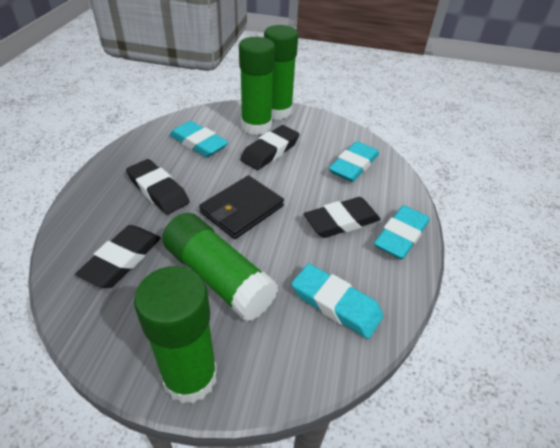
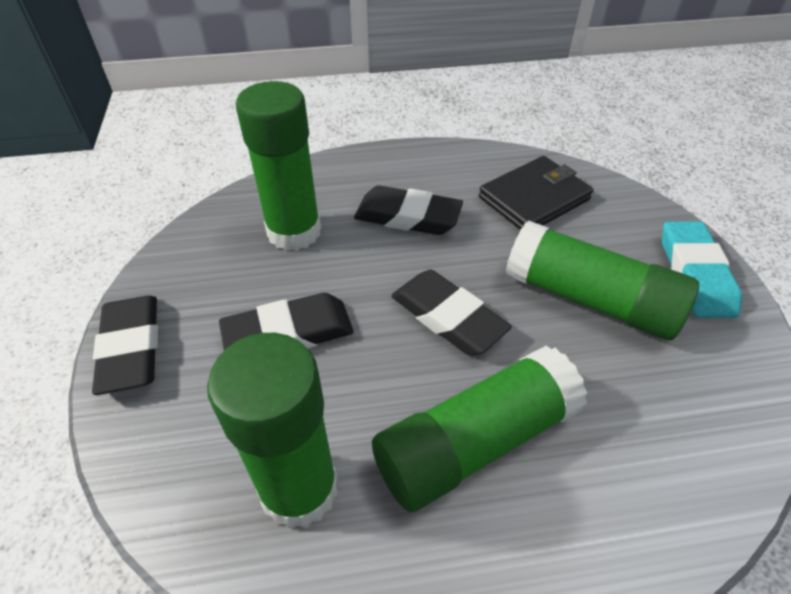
turquoise eraser: [169,121,229,157] [291,264,384,339] [329,141,379,182] [374,205,429,259] = 4 -> [662,221,742,318] = 1

